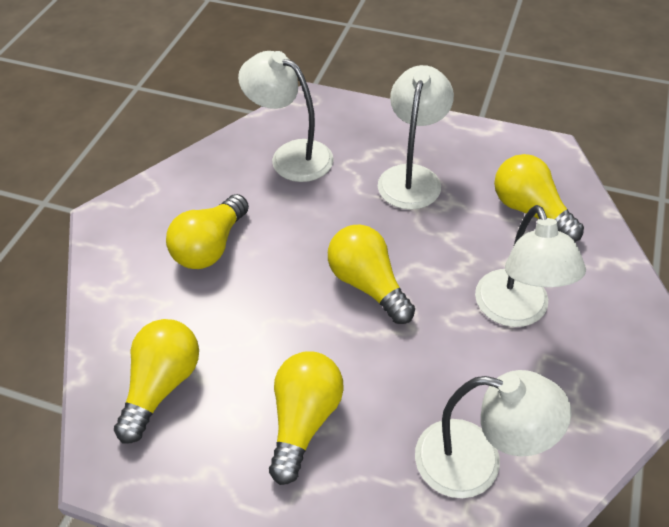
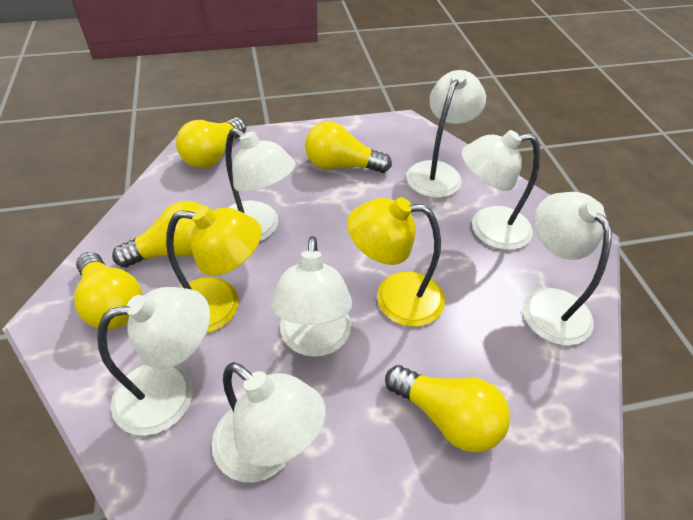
white lamp: [238,51,334,182] [378,65,454,210] [415,370,572,498] [475,205,586,327] = 4 -> [97,287,210,435] [212,362,326,482] [225,128,295,242] [270,236,352,357] [406,70,486,198] [462,130,540,250] [523,192,612,346] = 7
yellow lamp: none = 0 -> [166,206,261,333] [347,197,445,327] = 2

